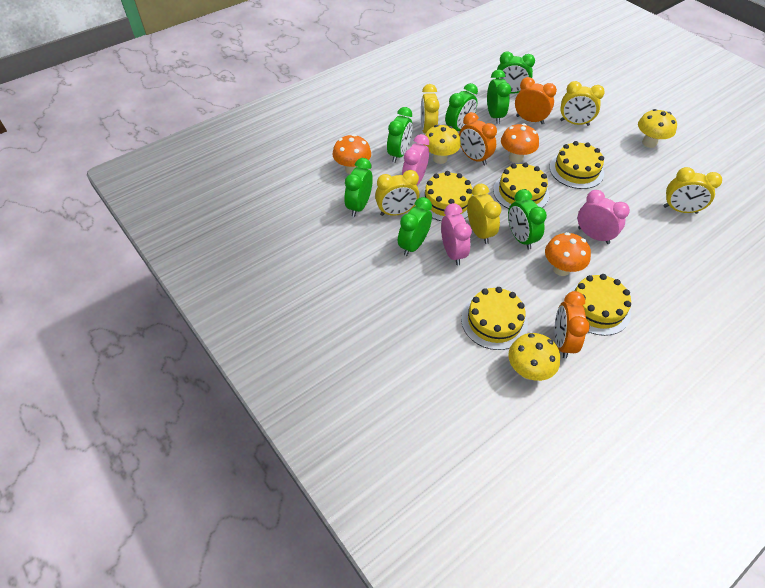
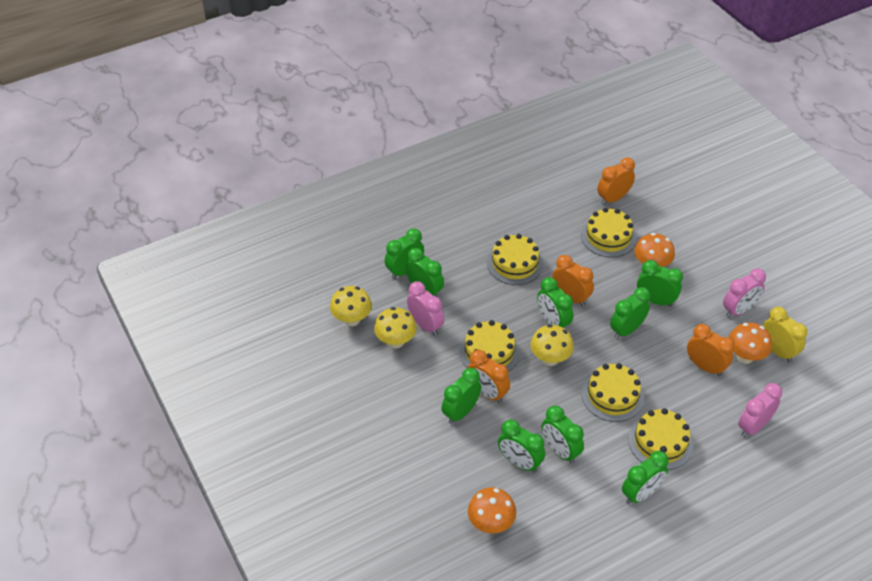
green clock: [344,158,373,217] [387,107,412,163] [398,197,432,256] [445,83,478,131] [487,69,511,124] [496,51,535,94] [508,189,547,250] = 7 -> [385,229,424,279] [405,248,444,297] [441,368,481,424] [498,419,545,472] [537,277,573,328] [542,406,584,464] [610,287,650,339] [622,451,669,504] [637,260,683,307] = 9
orange clock: [459,112,497,165] [515,77,557,124] [555,291,590,358] = 3 -> [467,350,510,403] [552,255,594,306] [597,158,635,205] [687,324,735,376] = 4
yellow clock: [375,170,419,216] [421,84,440,134] [467,184,501,244] [560,81,605,126] [663,167,722,214] = 5 -> [762,307,807,362] = 1

